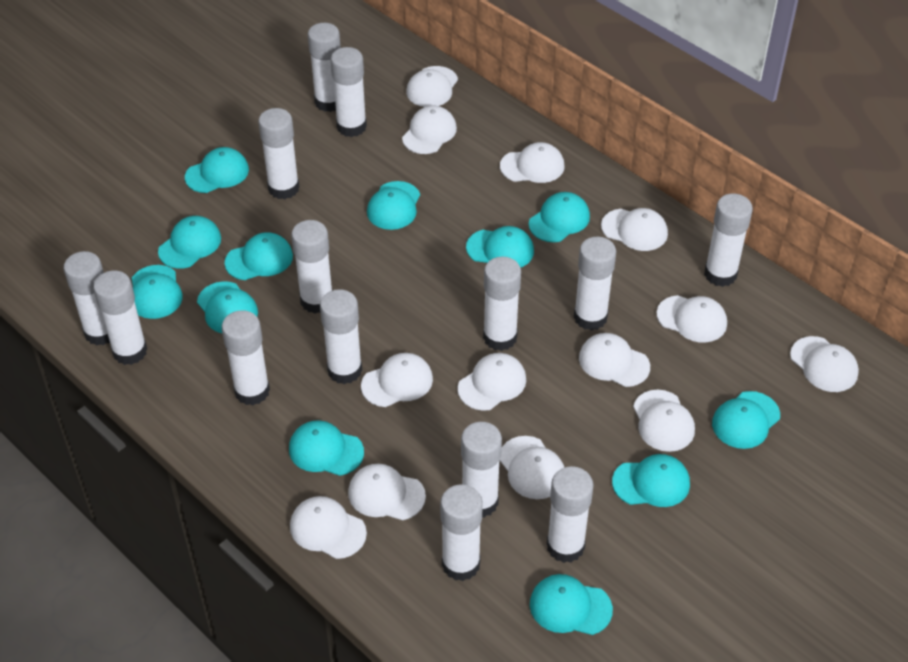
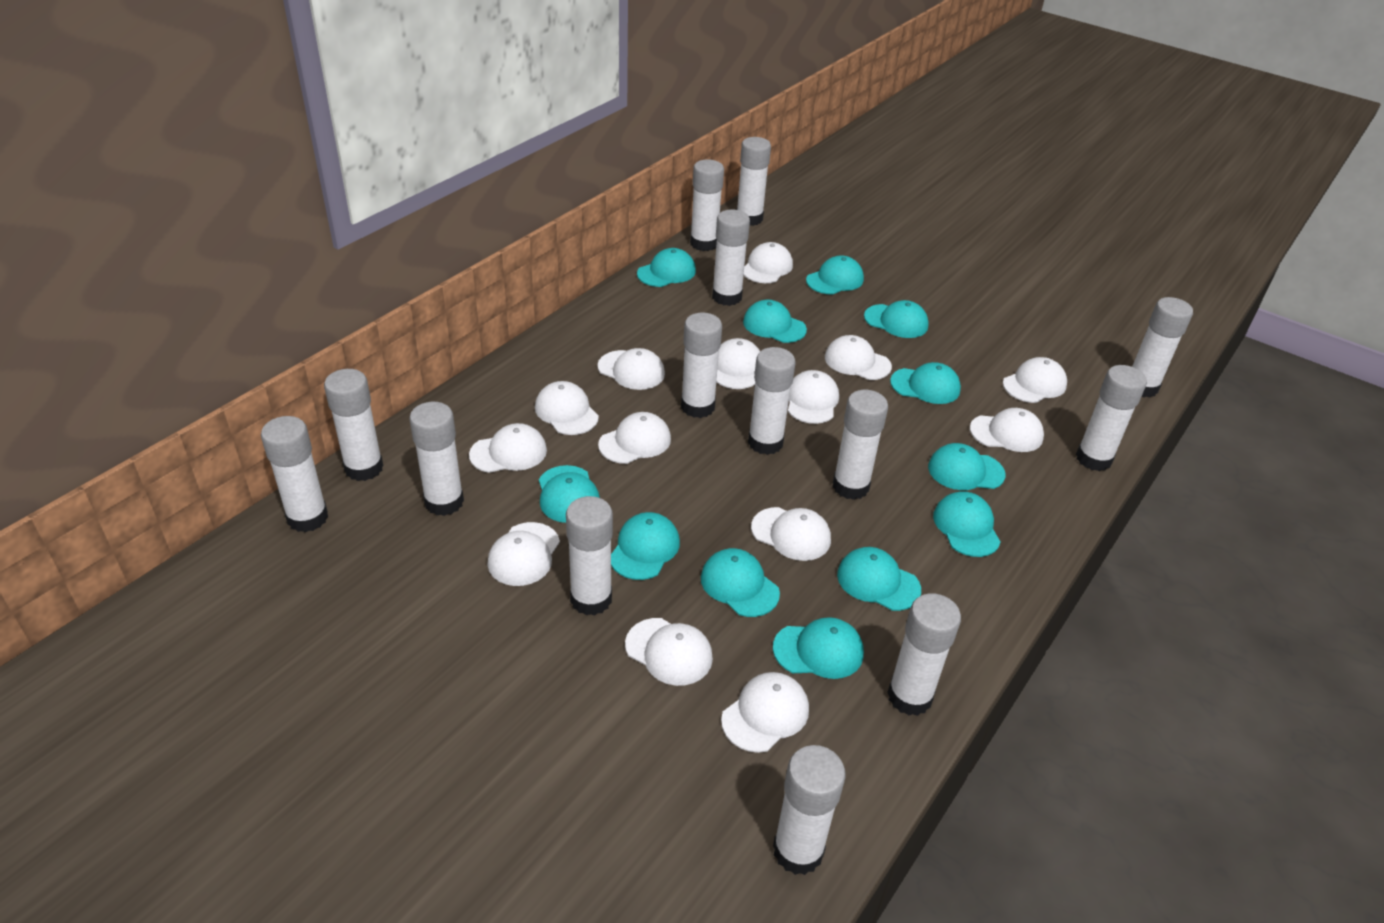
white cap: [290,496,367,559] [348,464,426,520] [361,353,433,407] [402,105,457,154] [406,66,458,107] [458,353,526,411] [500,142,565,183] [500,436,564,499] [579,333,650,387] [601,208,668,251] [633,390,695,452] [657,295,727,343] [790,336,859,392] = 13 -> [469,423,547,473] [487,522,560,586] [535,381,599,435] [598,348,665,390] [598,412,671,464] [625,618,713,686] [716,338,760,389] [721,672,809,753] [744,242,793,283] [751,507,831,561] [788,370,839,424] [825,335,892,380] [970,408,1044,452] [1003,357,1067,403] = 14

